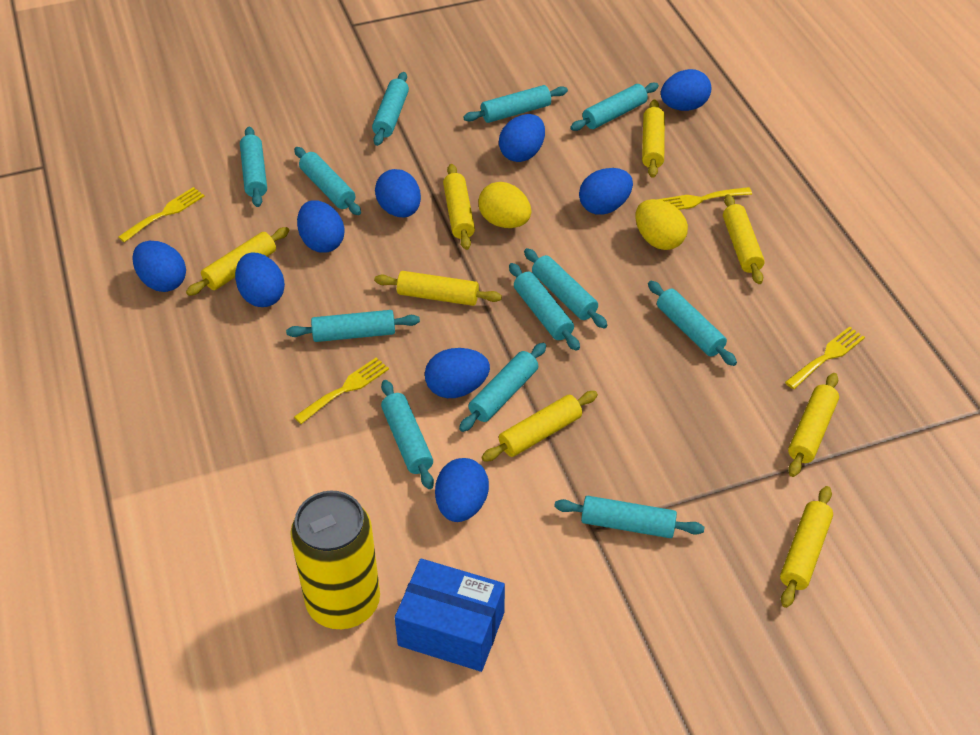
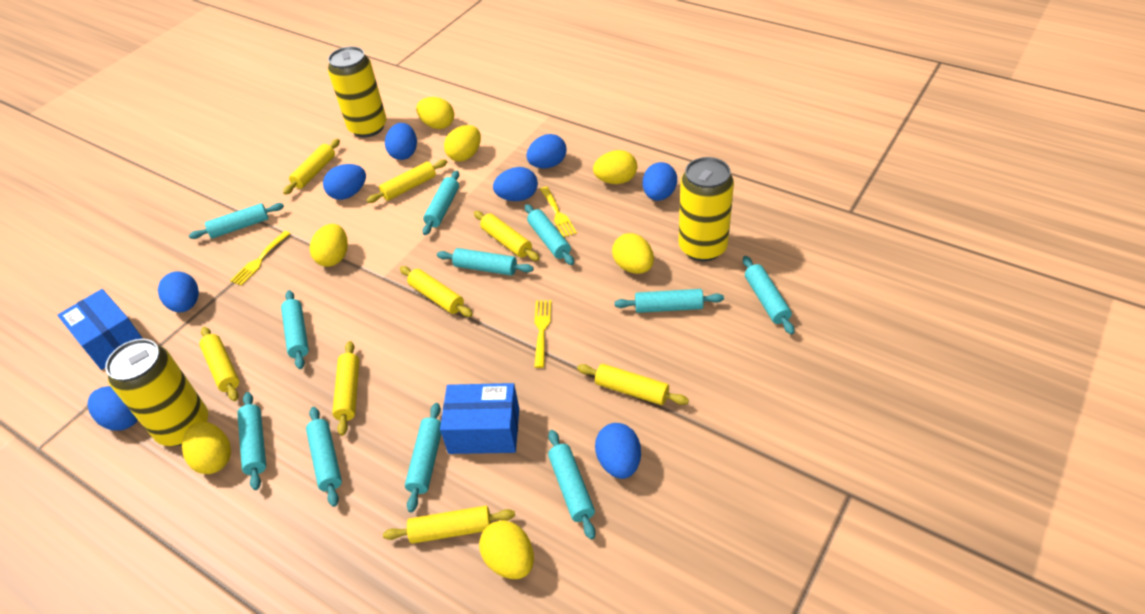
blue box: [395,558,505,672] = 1 -> [57,289,143,370] [440,383,519,454] = 2
blue egg: [132,241,186,292] [235,253,285,307] [297,200,345,253] [375,169,421,217] [425,348,490,398] [435,458,489,522] [499,114,545,162] [579,168,633,215] [661,69,711,111] = 9 -> [88,386,138,431] [158,271,199,312] [323,164,366,200] [385,123,417,160] [493,167,538,201] [526,134,567,168] [595,423,641,479] [643,162,677,201] = 8
turquoise rolling pin: [240,127,267,207] [286,310,420,342] [294,147,361,215] [372,72,409,146] [381,380,434,489] [459,343,546,432] [463,85,568,123] [509,263,580,351] [524,248,607,329] [554,496,704,538] [570,83,659,131] [648,281,737,366] = 12 -> [189,203,284,239] [237,392,266,490] [281,290,309,369] [306,407,342,507] [405,403,441,512] [422,171,459,235] [437,248,534,276] [525,204,574,265] [548,430,596,540] [614,289,724,313] [743,256,795,335] = 11
yellow can: [290,491,380,629] = 1 -> [105,339,208,446] [328,46,387,137] [679,157,734,261] = 3
yellow egg: [478,182,531,228] [636,199,688,250] = 2 -> [182,422,231,474] [310,224,348,267] [416,97,454,129] [444,125,481,162] [479,520,534,579] [593,150,637,184] [612,233,654,274] = 7
yellow fork: [118,187,205,242] [294,357,389,424] [657,187,752,210] [785,326,865,389] = 4 -> [230,231,291,286] [534,300,552,368] [540,187,577,237] = 3

